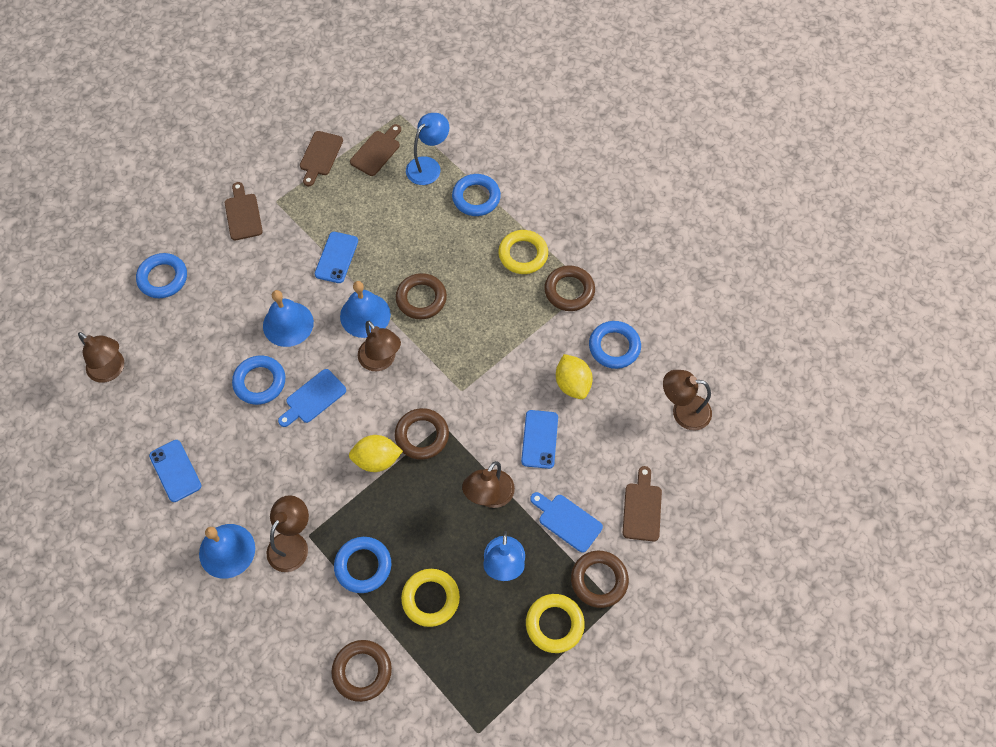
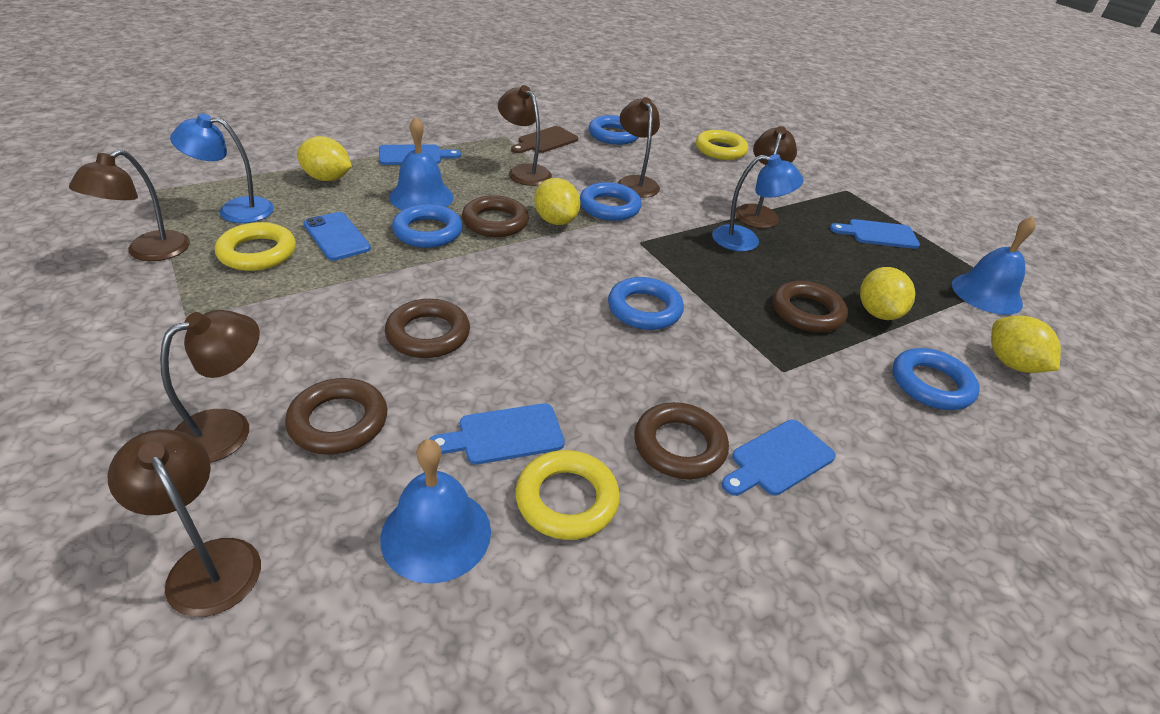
blue cutting board: [278,369,346,427] [530,492,603,553] = 2 -> [379,144,461,165] [430,403,565,464] [722,420,836,496] [830,219,920,249] = 4
blue phone: [149,440,202,502] [315,232,358,283] [521,410,558,469] = 3 -> [303,212,371,261] = 1
brown cutting board: [225,182,263,241] [300,131,343,186] [350,124,401,176] [623,466,662,541] = 4 -> [511,126,578,153] = 1
brown lamp: [78,332,124,383] [267,495,309,572] [358,321,401,371] [462,461,515,508] [663,370,712,430] = 5 -> [69,149,190,261] [107,429,261,617] [160,310,260,463] [498,85,552,186] [618,97,660,198] [735,126,797,228] = 6
yellow lemon: [349,435,403,472] [556,354,593,399] = 2 -> [297,136,352,181] [534,178,580,225] [860,267,915,320] [991,316,1061,373] = 4

